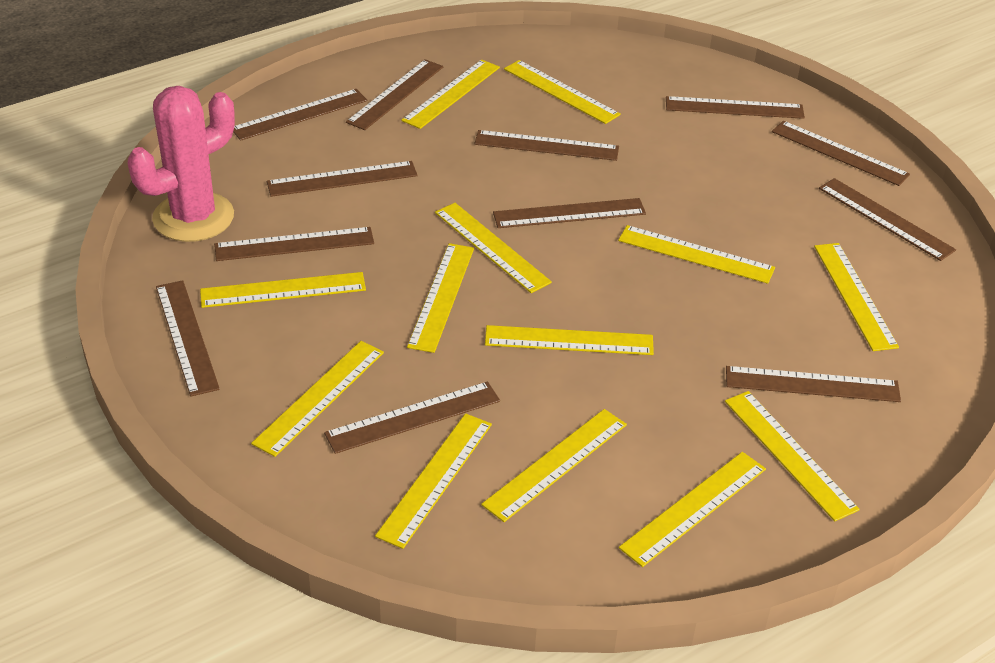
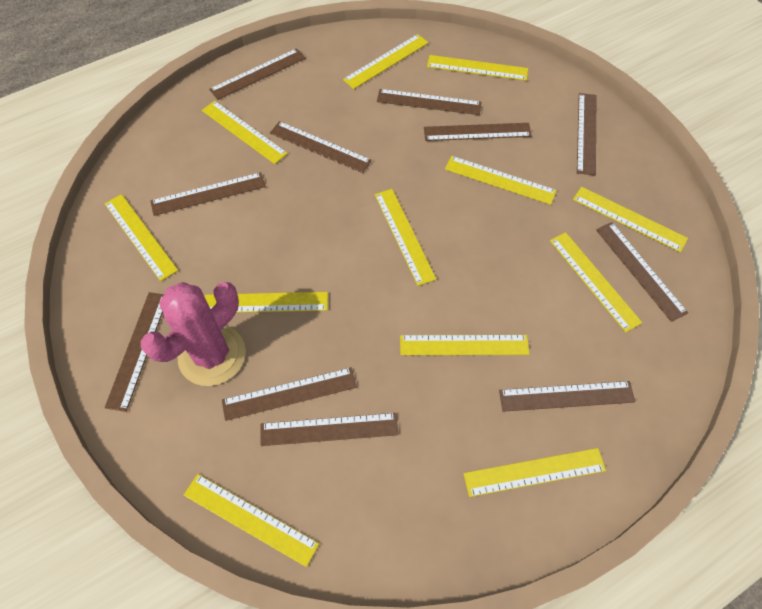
brown ruler: [156,280,220,397] [214,227,374,261] [233,89,367,141] [267,161,418,197] [324,381,500,454] [346,59,443,130] [474,130,619,161] [493,198,646,228] [666,96,805,119] [726,366,901,402] [772,121,910,186] [819,178,956,261] = 12 -> [104,292,164,412] [150,172,265,216] [209,48,305,100] [222,367,357,421] [261,413,398,446] [270,121,372,173] [377,89,481,115] [424,123,532,141] [499,381,635,412] [577,93,597,175] [596,222,688,322] = 11
yellow ruler: [200,272,366,308] [251,341,384,457] [375,413,492,549] [401,60,500,129] [407,243,474,353] [435,203,552,293] [481,409,627,522] [485,325,654,355] [504,60,621,124] [618,225,775,284] [619,452,766,567] [725,391,860,521] [814,243,899,351] = 13 -> [104,194,178,281] [184,474,319,567] [202,101,288,164] [205,292,328,313] [343,34,429,89] [375,189,436,286] [400,335,530,355] [427,55,528,81] [445,156,557,205] [463,448,606,497] [550,232,643,332] [573,187,688,252] = 12

